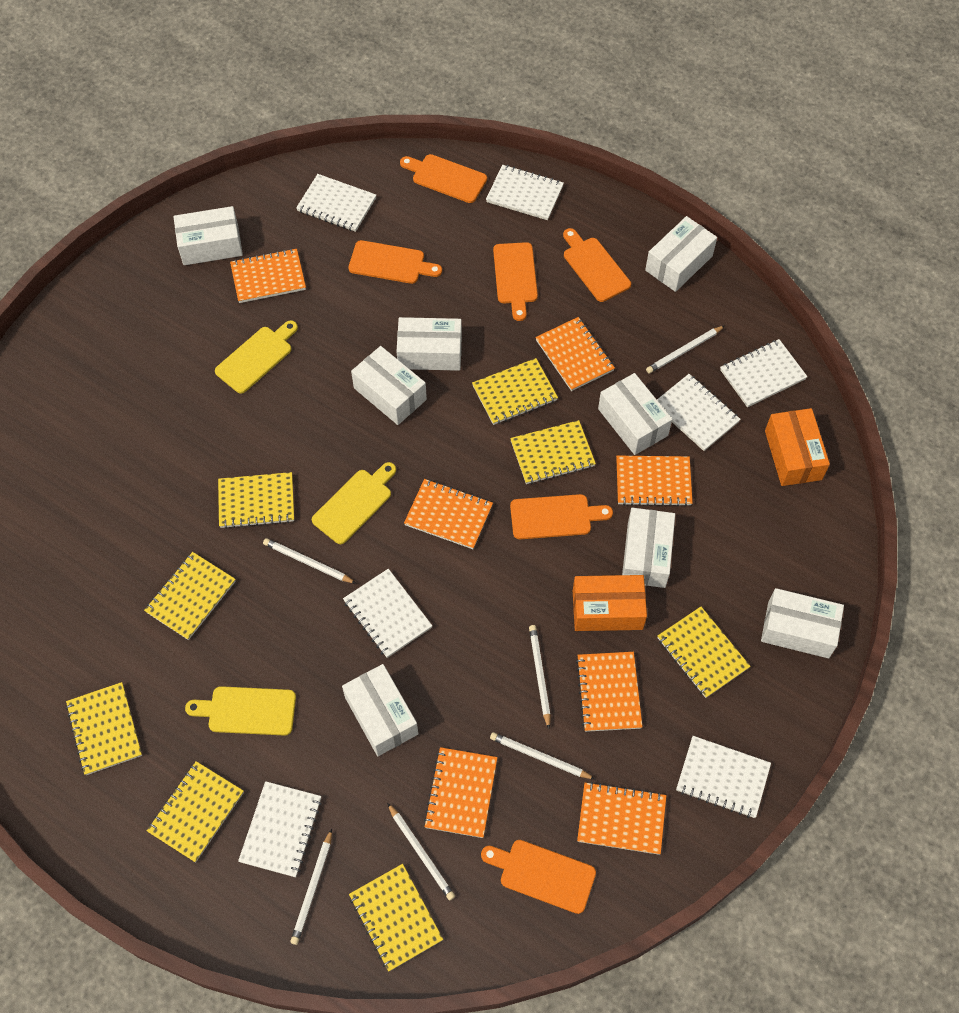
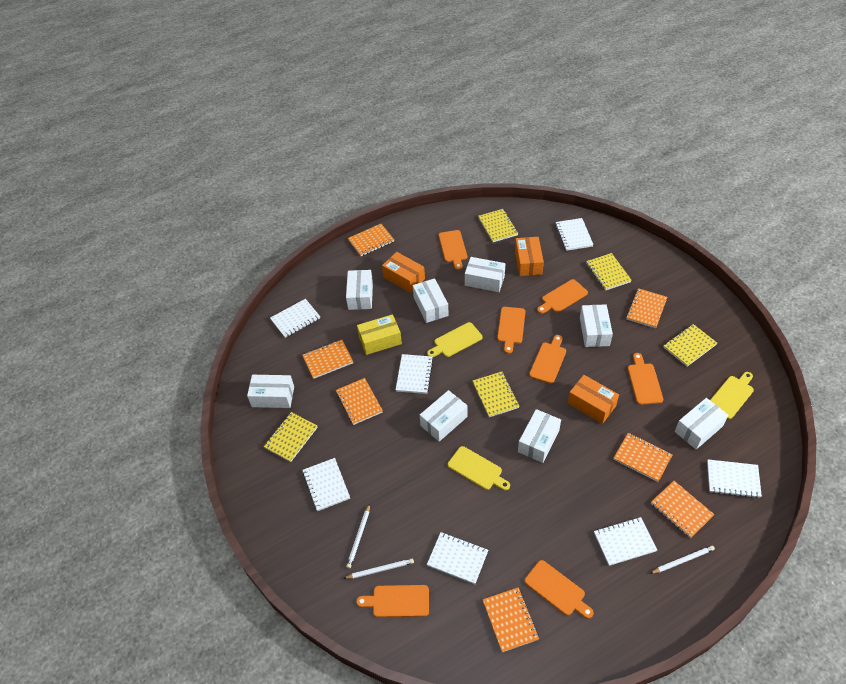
orange box: [573,575,647,631] [765,408,830,486] = 2 -> [382,252,425,293] [515,237,544,276] [568,375,619,424] = 3
orange cutting board: [348,240,442,284] [400,154,487,203] [481,840,596,914] [493,242,538,321] [510,494,613,539] [563,228,631,302] = 6 -> [356,585,429,617] [439,230,467,270] [497,307,526,354] [525,560,594,619] [529,335,566,384] [537,279,588,314] [628,353,663,405] = 7
white pencil: [263,538,357,584] [290,829,332,945] [387,803,455,900] [490,732,595,779] [529,625,551,729] [646,325,725,374] = 6 -> [343,558,414,579] [346,504,370,568] [650,545,715,574] = 3
yellow box: none = 0 -> [357,314,402,355] = 1
yellow notebook: [66,682,142,775] [144,552,236,640] [147,761,244,862] [218,472,294,529] [349,864,443,971] [472,358,558,425] [510,420,596,484] [658,607,751,698] = 8 -> [264,412,318,462] [473,372,519,417] [478,209,518,242] [586,253,632,290] [663,324,717,366] = 5

